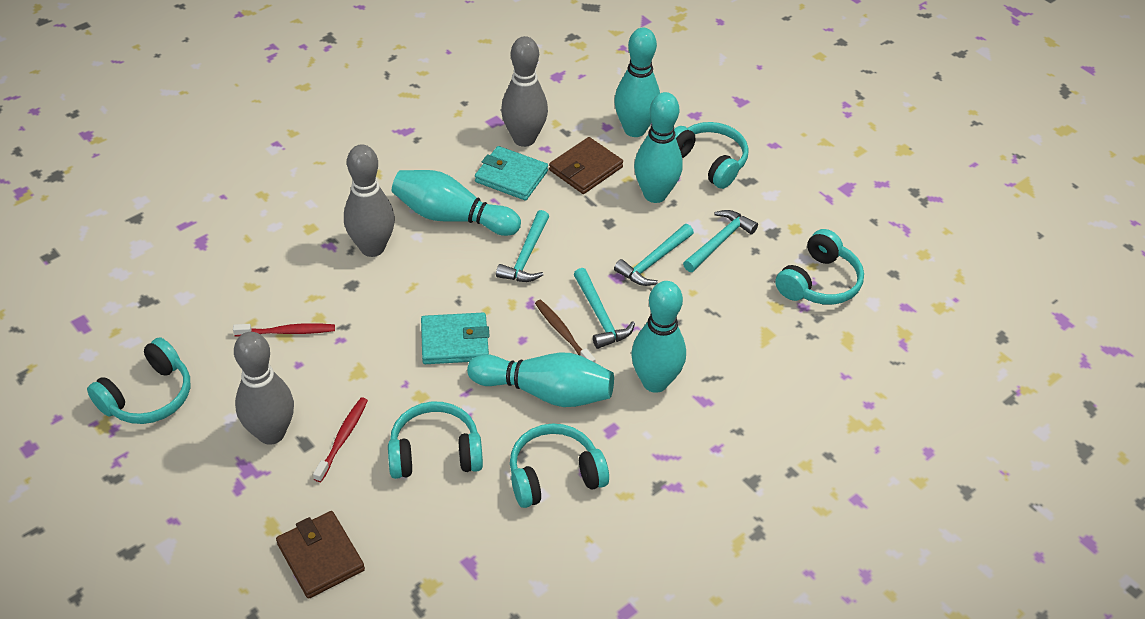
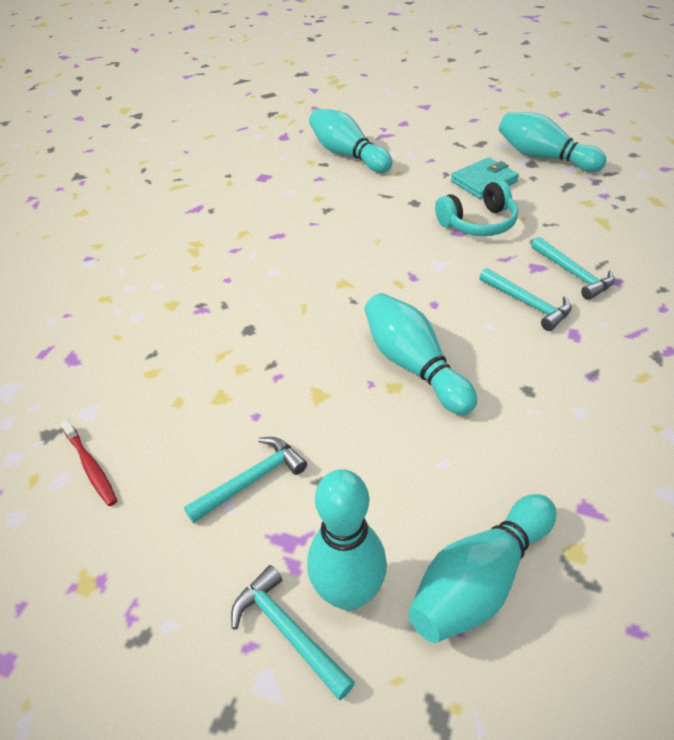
brown toothbrush: [535,300,596,362] = 1 -> none = 0
brown wallet: [276,511,365,599] [549,137,623,194] = 2 -> none = 0
grey bowling pin: [234,332,294,445] [344,144,395,257] [501,36,548,147] = 3 -> none = 0
red toothbrush: [233,323,335,337] [313,397,368,482] = 2 -> [60,419,117,506] = 1
turquoise headphones: [87,337,190,424] [388,402,483,479] [510,423,609,508] [674,122,749,189] [775,229,864,305] = 5 -> [435,180,518,236] = 1
turquoise wallet: [421,313,490,364] [475,146,548,200] = 2 -> [451,157,519,199] = 1

